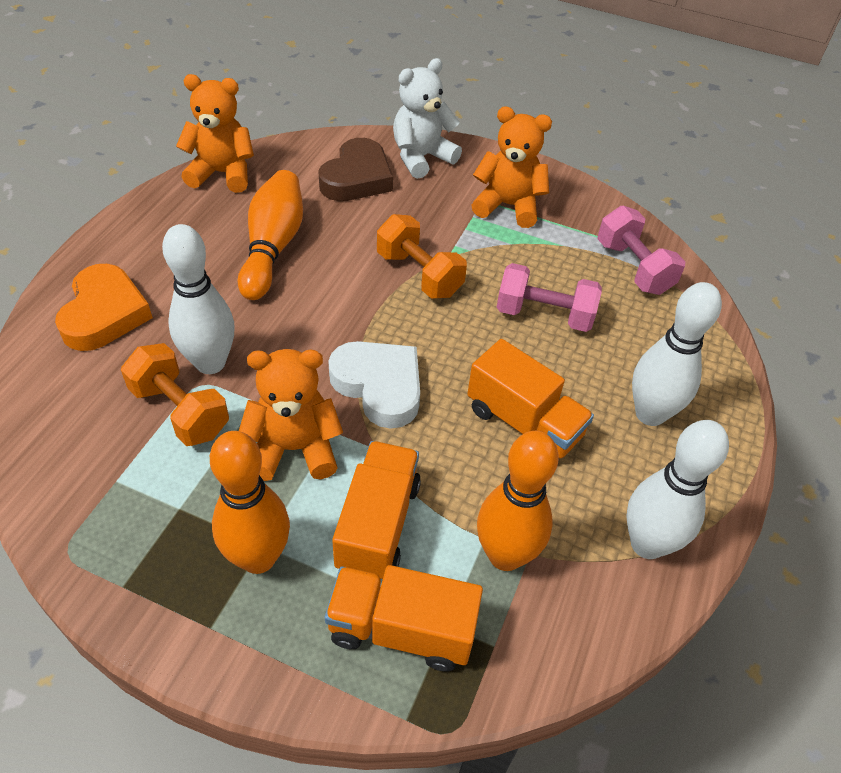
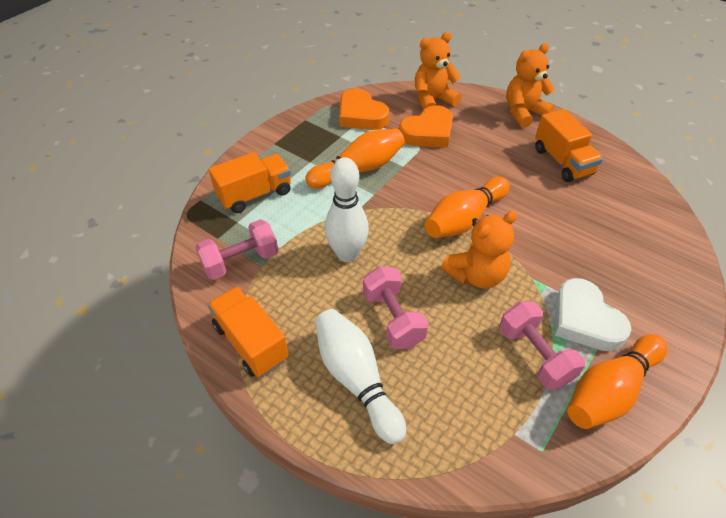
brown heart: [318,138,393,201] = 1 -> none = 0
orange dumbbell: [121,343,229,446] [377,214,467,299] = 2 -> none = 0
orange heart: [55,264,153,351] = 1 -> [339,88,390,130] [399,105,453,147] = 2
pink dumbbell: [497,263,602,332] [597,206,685,295] = 2 -> [195,219,278,280] [363,266,428,349] [499,301,585,390] = 3
white bowling pin: [162,224,235,374] [626,420,729,559] [632,282,722,426] = 3 -> [315,309,406,444] [325,157,369,262] = 2
white teddy bear: [393,58,462,179] = 1 -> none = 0

